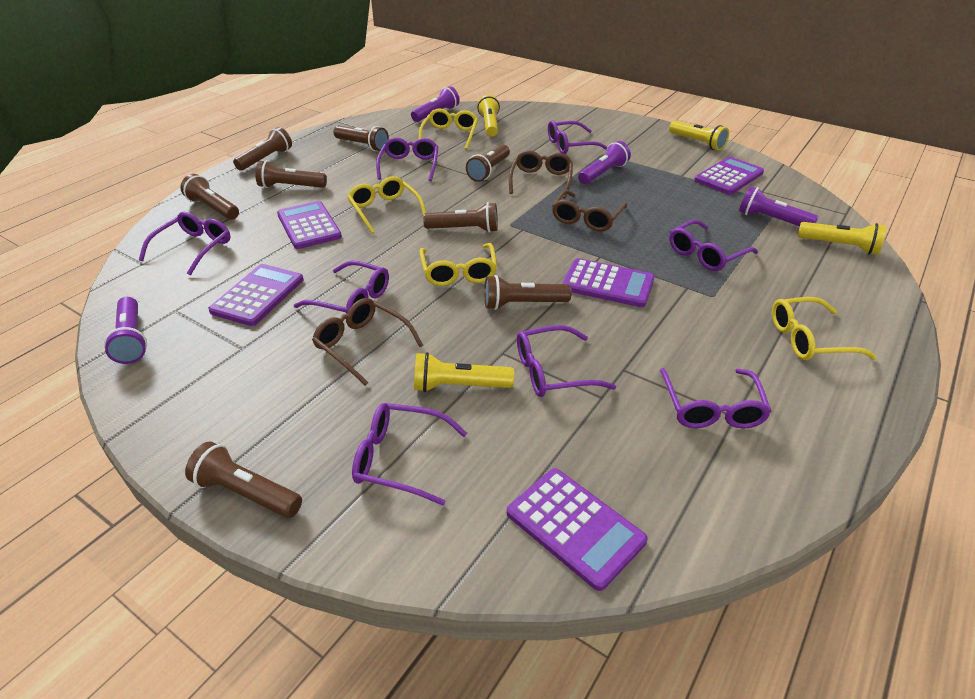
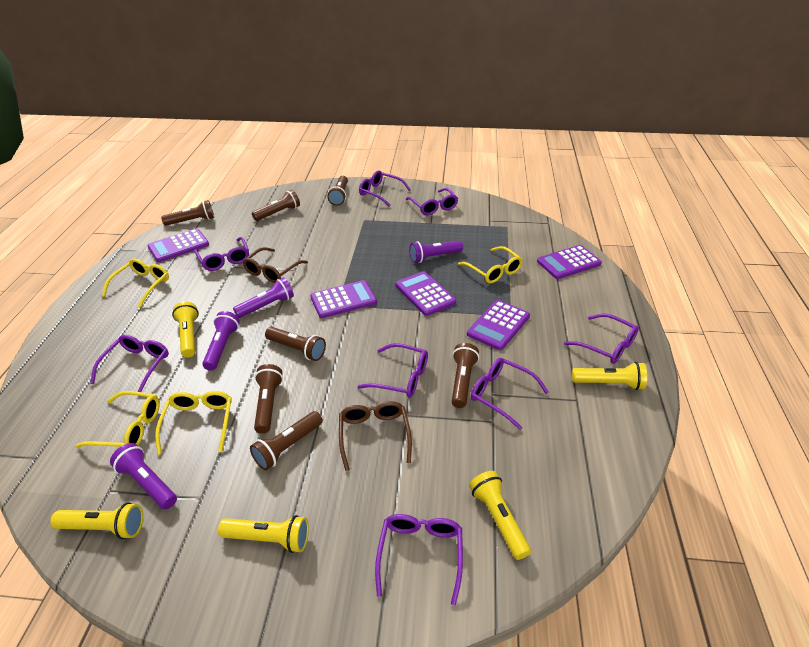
brown flashlight: [180,174,239,220] [185,441,302,518] [233,127,292,171] [255,160,327,188] [333,126,389,151] [423,202,498,233] [466,145,510,182] [484,275,572,310] = 8 -> [161,200,214,226] [250,411,323,470] [252,190,300,221] [254,364,283,434] [265,327,326,361] [327,176,348,206] [451,343,479,408] = 7
brown glasses: [312,298,423,386] [509,150,573,199] [552,190,627,232] = 3 -> [242,247,308,283] [339,401,412,471] = 2
yellow flashlight: [414,352,514,392] [477,95,500,137] [669,121,729,151] [798,222,886,254] = 4 -> [50,503,144,539] [172,301,199,358] [218,515,309,553] [469,471,531,560] [572,362,647,390] = 5

